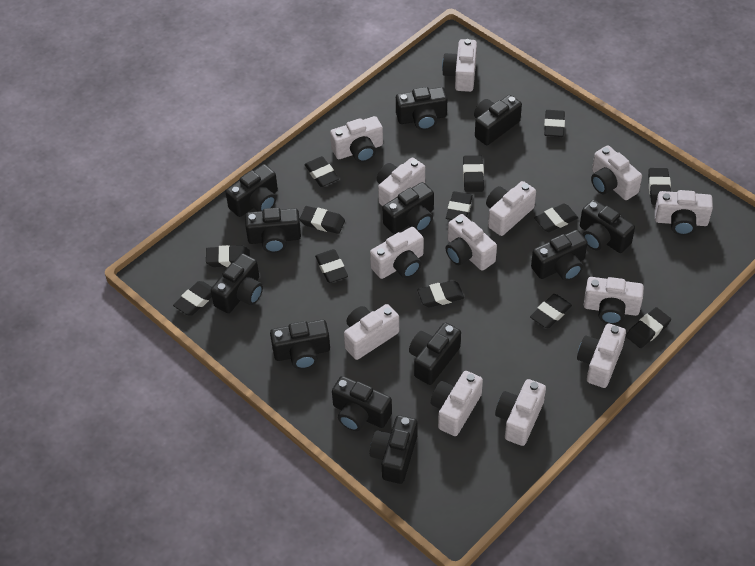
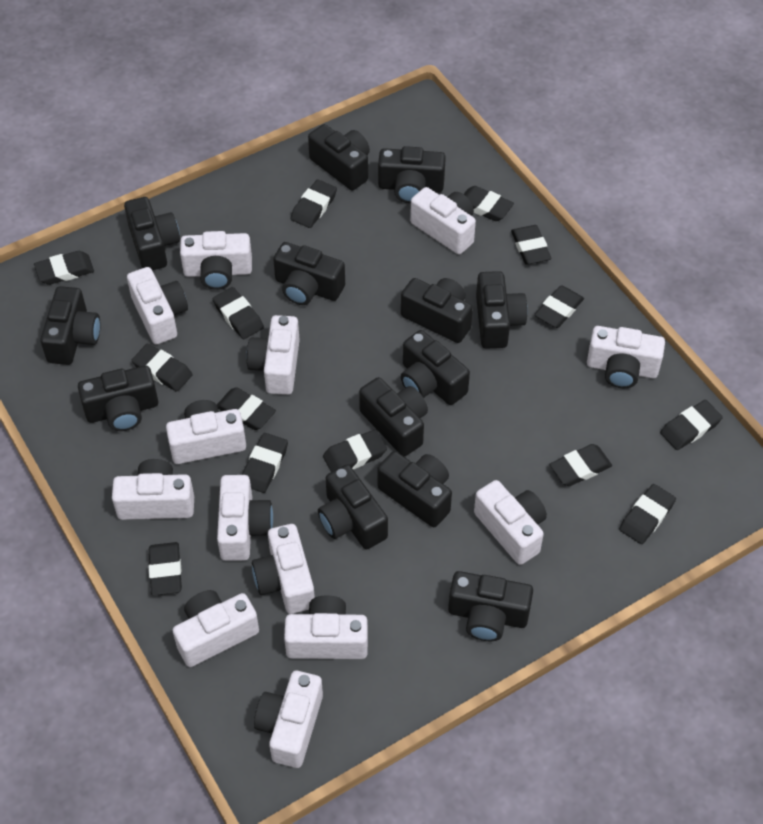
black camera: [211,253,263,313] [226,164,278,217] [245,208,301,253] [270,320,330,369] [332,376,392,431] [370,415,417,484] [383,182,434,234] [396,87,447,130] [409,322,461,385] [474,95,522,145] [531,230,588,281] [580,199,635,253] = 12 -> [40,286,101,365] [78,366,158,431] [124,197,180,270] [273,242,345,305] [308,124,370,191] [318,464,388,549] [359,377,428,457] [377,451,452,527] [378,146,446,203] [401,278,473,343] [401,330,470,405] [448,571,533,641] [476,271,528,349] = 13
black eraser: [173,281,212,316] [206,245,250,267] [300,206,345,234] [304,156,339,187] [315,249,348,283] [417,280,464,308] [446,191,473,220] [463,155,484,192] [530,294,572,328] [534,203,578,232] [544,110,565,137] [626,307,671,348] [648,168,671,205] = 13 -> [34,251,94,285] [132,344,193,392] [149,542,182,596] [213,287,264,339] [217,387,276,430] [242,433,288,493] [290,179,337,228] [323,429,387,472] [464,186,514,221] [511,225,552,265] [534,285,584,328] [549,444,612,486] [619,484,676,544] [660,400,723,450] = 14

